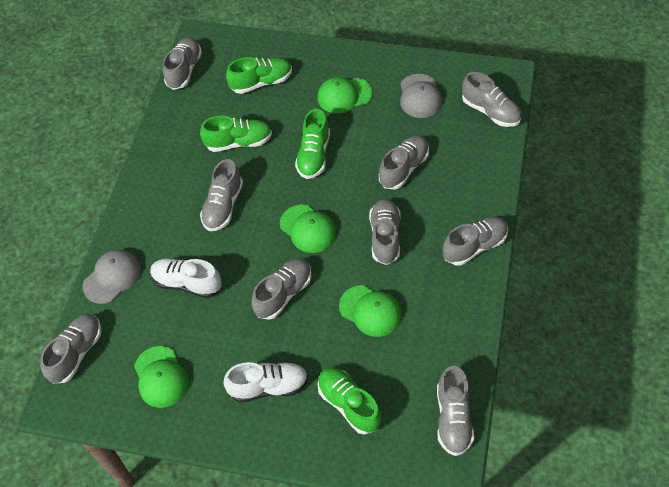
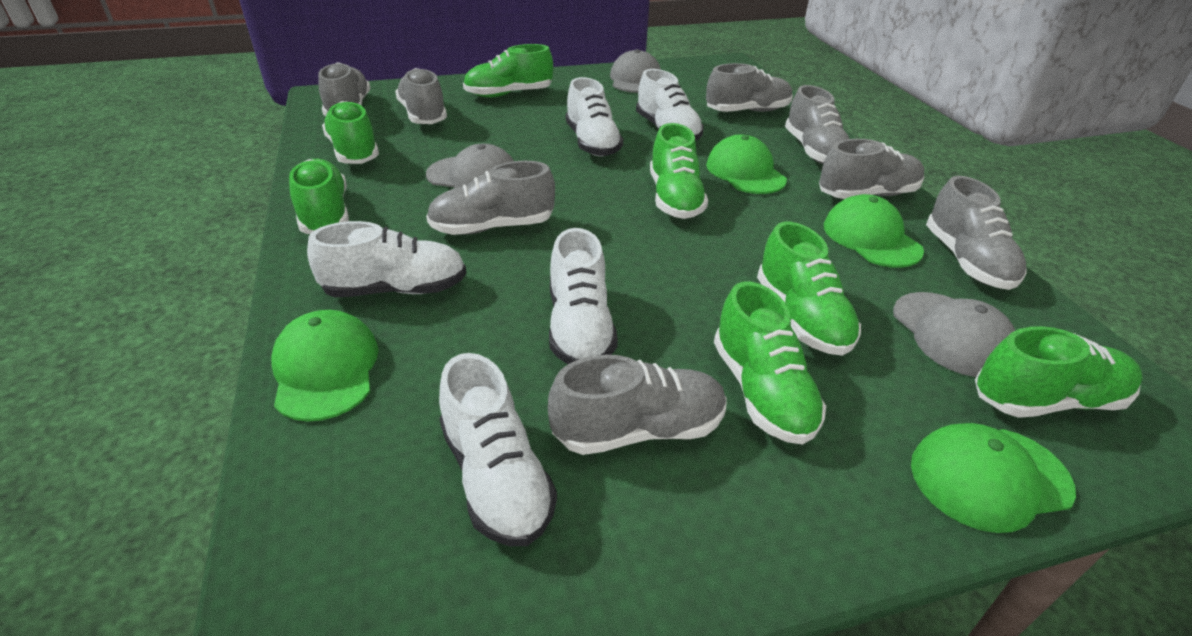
green shoe: [200,115,272,152] [226,57,292,94] [295,109,330,179] [318,368,381,435] = 4 -> [289,159,349,234] [322,101,379,164] [463,44,553,97] [650,123,708,219] [714,281,826,445] [757,222,861,356] [975,326,1143,418] = 7
grey cap: [83,249,141,304] [400,74,442,118] = 2 -> [426,143,514,188] [610,49,661,93] [893,292,1016,377] = 3
grey shoe: [40,314,102,384] [163,37,202,90] [200,159,243,231] [251,259,311,320] [369,199,401,265] [379,135,429,189] [437,366,474,456] [443,217,508,266] [462,72,521,127] = 9 -> [318,62,370,116] [395,68,447,124] [426,161,555,235] [548,355,727,455] [706,63,793,112] [785,85,849,164] [819,139,925,199] [926,176,1027,290] = 8
white shoe: [150,258,222,298] [223,362,308,403] = 2 -> [307,221,467,297] [439,353,557,546] [549,228,618,364] [565,77,623,156] [636,69,704,141] = 5

